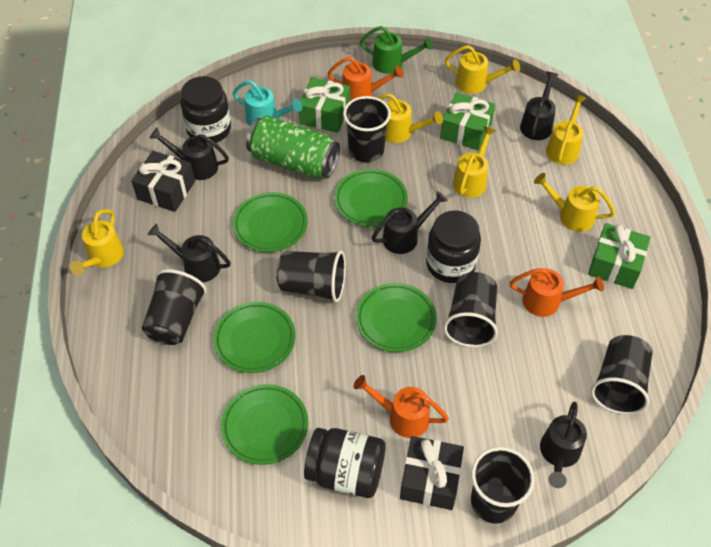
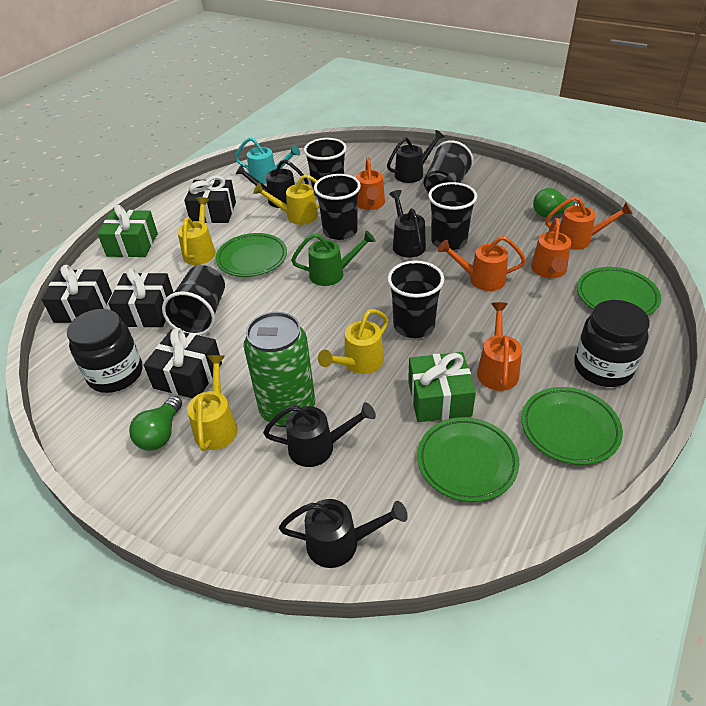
black gift: [131,151,195,212] [400,436,464,510] = 2 -> [41,265,112,323] [108,268,173,327] [144,328,222,398] [184,176,236,223] = 4
black jar: [180,76,231,143] [304,428,386,498] [426,210,481,283] = 3 -> [67,309,143,393] [574,300,650,387] = 2
green gift: [299,78,350,133] [440,92,495,150] [588,223,651,289] = 3 -> [97,205,158,257] [408,352,476,422] = 2
green light bulb: none = 0 -> [129,396,182,451] [533,188,584,217] = 2
green plate: [214,302,296,373] [221,384,308,465] [233,192,308,252] [334,169,408,227] [356,283,437,352] = 5 -> [216,233,287,277] [417,417,519,502] [522,387,623,465] [577,267,661,315] = 4
orange watering can: [327,57,404,101] [353,375,449,438] [510,268,604,317] = 3 -> [356,157,385,210] [438,236,526,291] [477,302,522,391] [531,218,571,278] [545,196,633,250] = 5
yellow watering can: [70,209,124,275] [378,94,443,143] [445,45,520,94] [453,126,496,198] [534,173,615,232] [546,95,587,165] = 6 -> [177,197,216,265] [187,355,238,451] [253,174,320,225] [318,309,388,374] = 4

